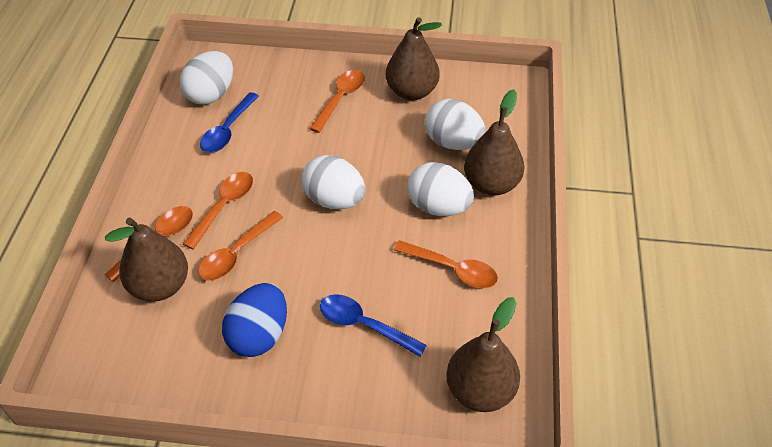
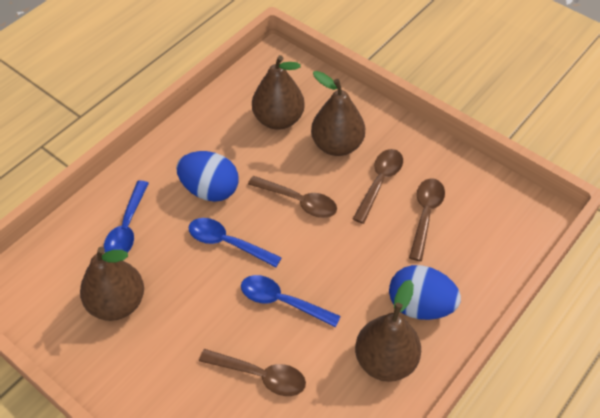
blue egg: [222,283,287,357] = 1 -> [176,151,239,202] [389,265,461,320] = 2
blue spoon: [200,92,259,153] [320,294,427,357] = 2 -> [104,180,149,253] [189,218,282,267] [241,275,341,328] = 3
brown spoon: none = 0 -> [199,349,306,396] [248,176,337,218] [353,149,403,224] [409,178,445,261] = 4
orange spoon: [105,206,193,282] [183,172,253,249] [198,211,283,281] [309,70,365,133] [394,240,498,288] = 5 -> none = 0
white egg: [180,51,233,105] [302,155,366,209] [407,162,474,216] [425,99,486,150] = 4 -> none = 0

